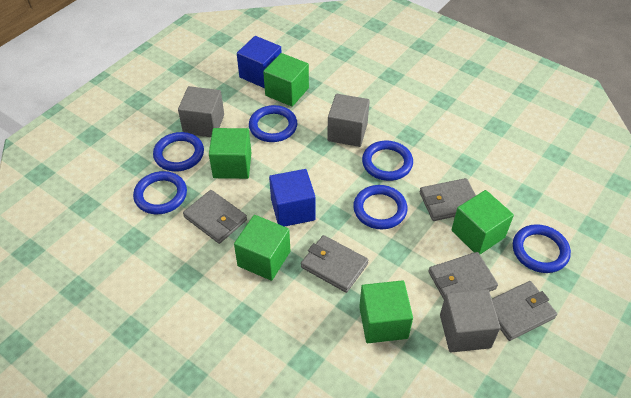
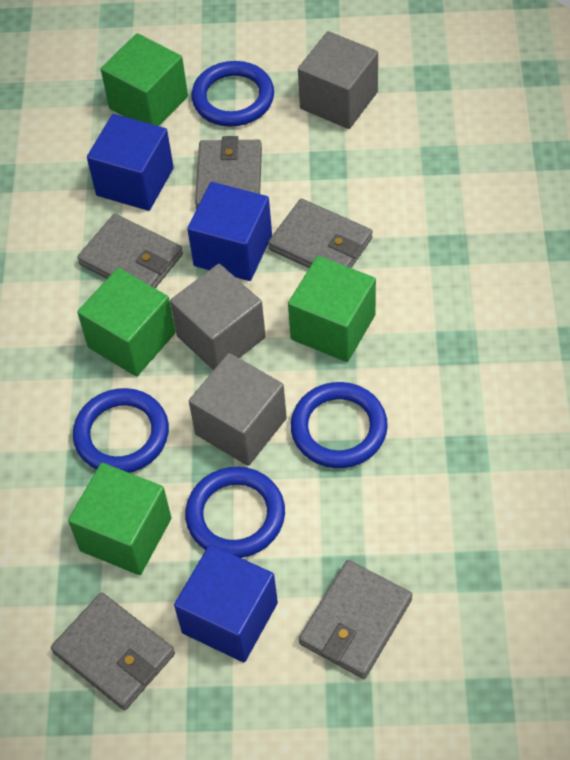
blue cube: [237,36,282,88] [269,169,316,227] = 2 -> [87,114,174,211] [174,544,278,662] [187,182,272,281] = 3
blue ring: [133,171,187,214] [153,132,204,172] [249,105,297,142] [353,185,408,229] [362,141,413,181] [513,224,571,273] = 6 -> [73,388,169,473] [185,467,285,558] [191,61,274,127] [291,382,388,468] = 4
green cube: [209,128,251,179] [234,215,290,281] [263,53,309,107] [359,280,413,343] [451,190,514,254] = 5 -> [68,463,171,575] [77,268,176,376] [101,33,188,126] [288,256,376,362] = 4

